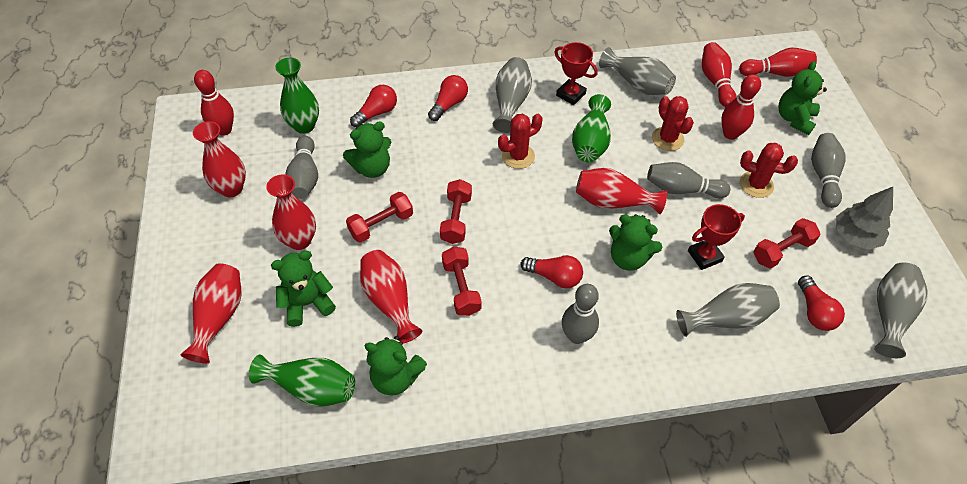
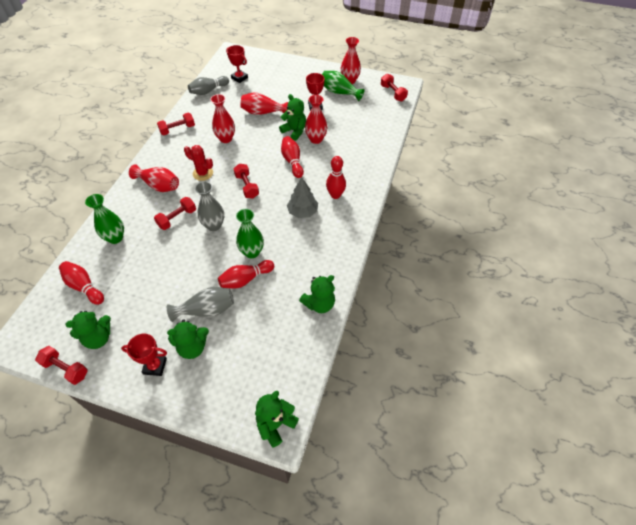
grey bowling pin: [285,136,318,199] [562,284,599,344] [647,162,730,198] [811,133,846,208] = 4 -> [188,76,229,95] = 1
grey vase: [493,57,532,133] [599,47,676,95] [676,283,780,337] [874,263,927,358] = 4 -> [167,287,234,322] [195,181,224,231] = 2
red cactus: [498,114,542,169] [652,96,694,151] [740,143,798,198] = 3 -> [184,145,213,181] = 1
red dumbbell: [346,192,413,243] [440,179,472,244] [442,247,482,316] [753,218,821,269] = 4 -> [35,346,88,385] [154,197,196,230] [157,113,195,135] [234,164,259,198] [381,74,408,101] = 5
red light bulb: [350,85,397,127] [428,75,468,121] [520,255,583,288] [798,275,845,331] = 4 -> none = 0
red trophy: [554,42,598,105] [688,204,745,270] = 2 -> [121,334,167,376] [226,45,248,83] [306,73,325,111] = 3

